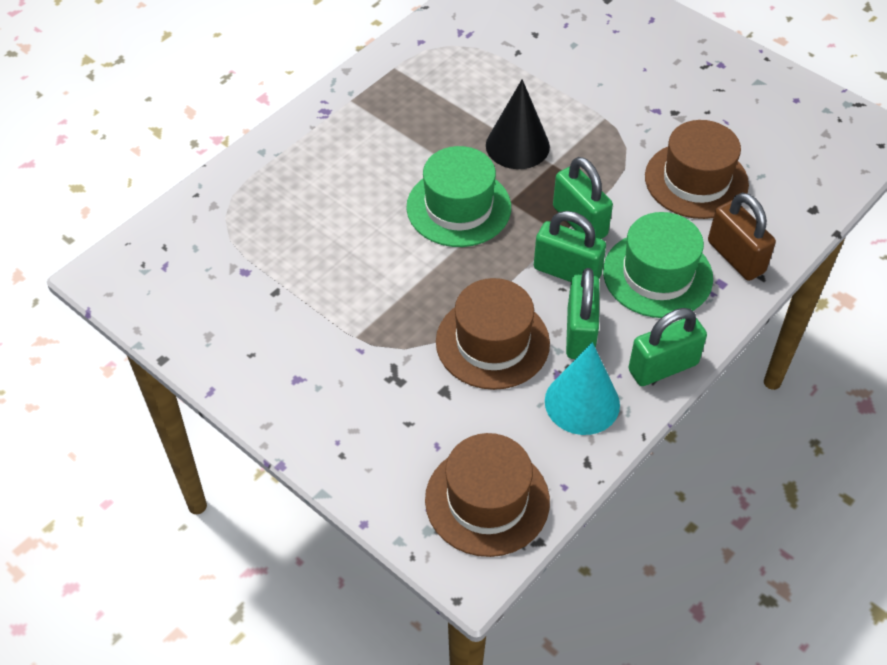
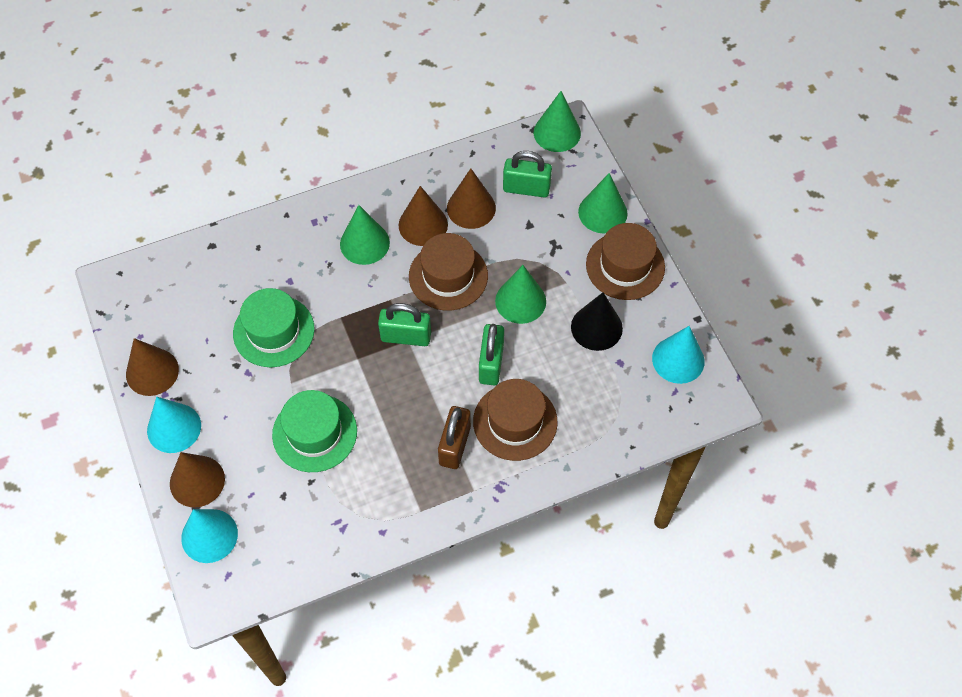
brown cone: none = 0 -> [126,338,179,396] [170,452,225,507] [399,186,448,246] [447,168,496,229] = 4
green cone: none = 0 -> [340,205,390,265] [495,265,546,324] [534,91,581,152] [578,173,628,233] = 4
green padlock: [534,211,606,282] [553,157,613,239] [566,268,600,359] [628,308,707,386] = 4 -> [378,303,431,346] [479,324,504,385] [503,151,552,198] = 3
turquoise cone: [545,342,620,435] = 1 -> [147,397,201,453] [181,509,238,563] [652,326,705,384] = 3

